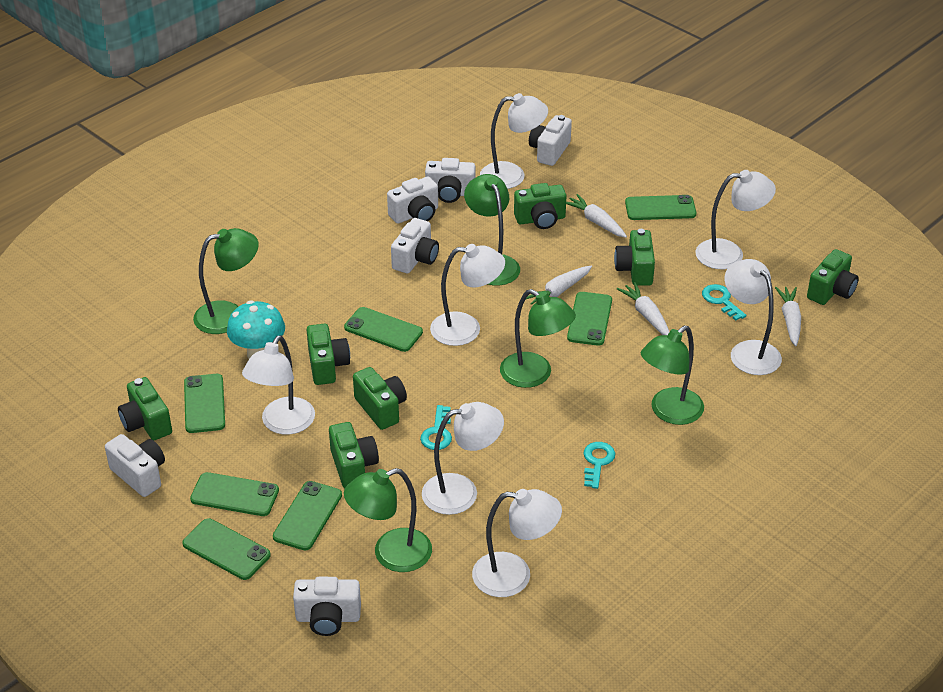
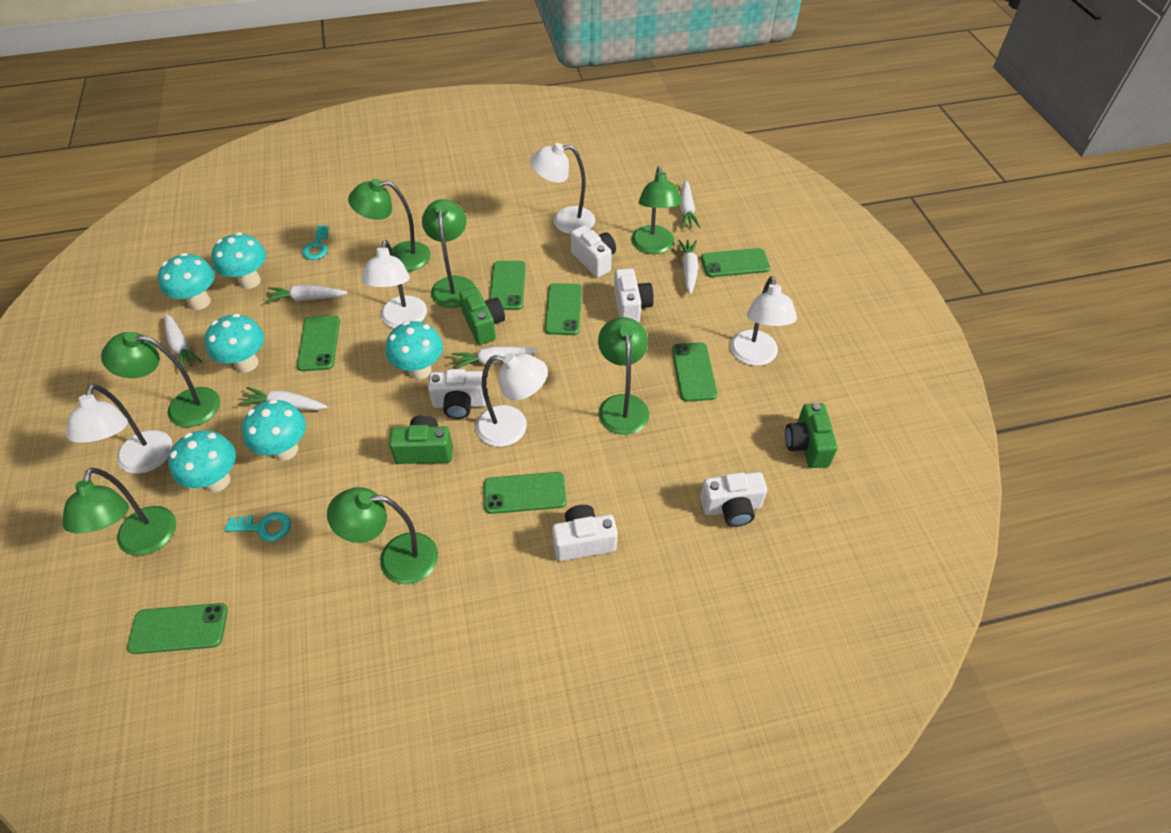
green camera: [118,377,172,440] [307,324,350,385] [329,422,379,489] [353,367,407,430] [514,183,567,229] [614,229,655,286] [807,249,859,305] = 7 -> [389,415,453,464] [459,287,505,345] [785,403,838,468] = 3
green lamp: [193,228,259,334] [344,468,432,572] [464,174,520,286] [500,289,576,388] [641,325,704,425] = 5 -> [62,467,176,556] [101,332,220,427] [327,487,438,584] [348,179,431,271] [422,199,476,308] [598,317,649,435] [632,166,682,254] = 7
turquoise key: [420,405,452,450] [584,442,615,489] [702,284,746,321] = 3 -> [225,512,291,541] [302,225,329,260] = 2
turquoise mushroom: [227,301,285,359] = 1 -> [158,253,215,310] [168,430,236,492] [205,313,264,373] [212,232,266,289] [242,399,306,461] [386,321,443,379] = 6
white camera: [105,434,165,497] [293,577,361,636] [387,177,438,224] [391,218,439,273] [425,158,475,203] [529,115,572,166] = 6 -> [428,369,487,419] [552,505,618,561] [571,225,616,278] [614,268,654,323] [700,472,767,527] = 5
white carrot: [525,266,592,305] [566,194,627,238] [617,282,669,335] [775,287,801,346] = 4 -> [164,314,202,367] [238,387,328,410] [265,285,348,302] [452,346,538,369] [678,239,698,295] [680,180,700,228] = 6
white lamp: [242,335,315,435] [422,402,504,515] [430,244,505,346] [472,489,562,597] [480,93,548,189] [695,170,776,269] [725,259,782,375] = 7 -> [66,384,172,474] [362,240,427,328] [476,353,548,447] [530,143,595,234] [730,276,797,366] = 5

